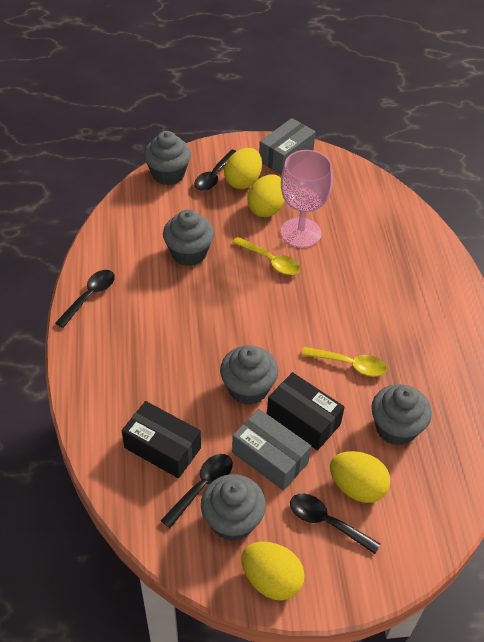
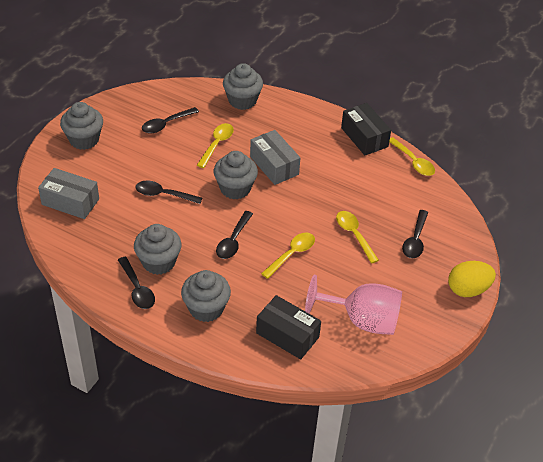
black spoon: [55,270,115,328] [161,454,233,528] [194,150,236,191] [290,494,380,554] = 4 -> [118,257,155,309] [135,181,202,204] [142,107,199,133] [216,211,253,259] [402,210,428,258] = 5
yellow egg: [224,148,262,189] [241,542,305,601] [247,174,285,217] [330,451,390,503] = 4 -> [448,261,496,297] = 1
yellow spoon: [232,237,300,275] [301,347,387,376] = 2 -> [197,123,234,168] [261,232,315,279] [336,211,379,264] [389,137,435,176] = 4

